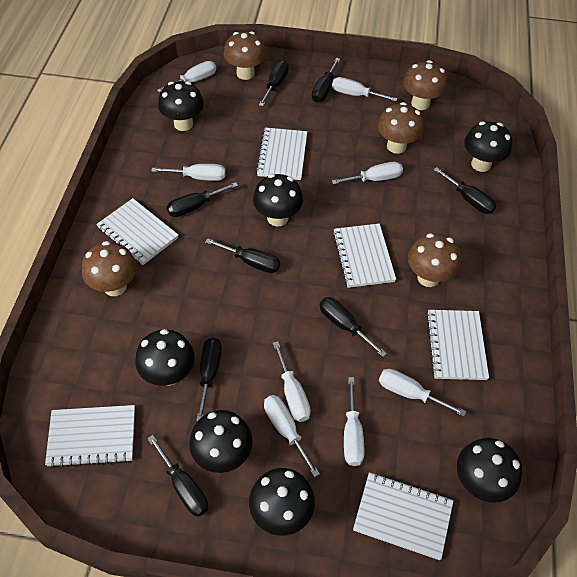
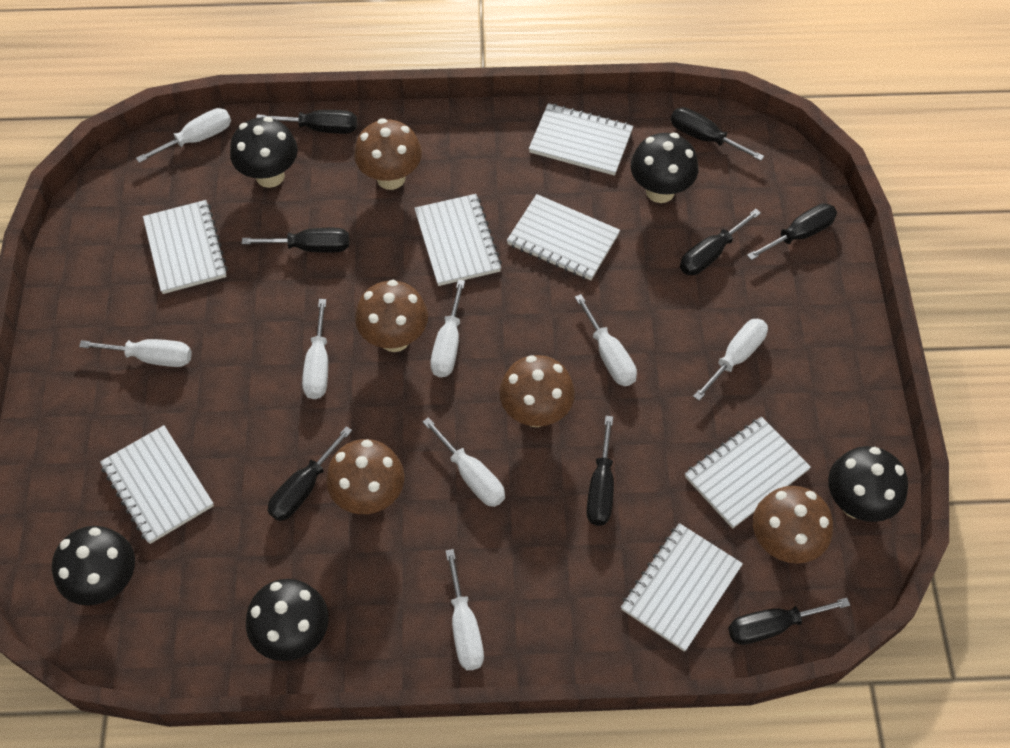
black mushroom: [135,329,195,386] [158,81,204,131] [189,410,253,473] [249,468,315,536] [253,174,303,226] [457,438,522,503] [464,121,512,172] = 7 -> [52,526,135,606] [230,117,298,188] [246,579,329,661] [631,133,698,203] [828,446,908,522] = 5
white notebook: [45,405,135,468] [96,198,178,265] [256,127,307,180] [333,223,396,288] [353,472,454,560] [426,310,489,380] = 6 -> [100,425,214,544] [143,200,228,294] [414,194,502,286] [507,194,620,281] [529,103,633,176] [621,523,743,652] [685,416,811,529] = 7

